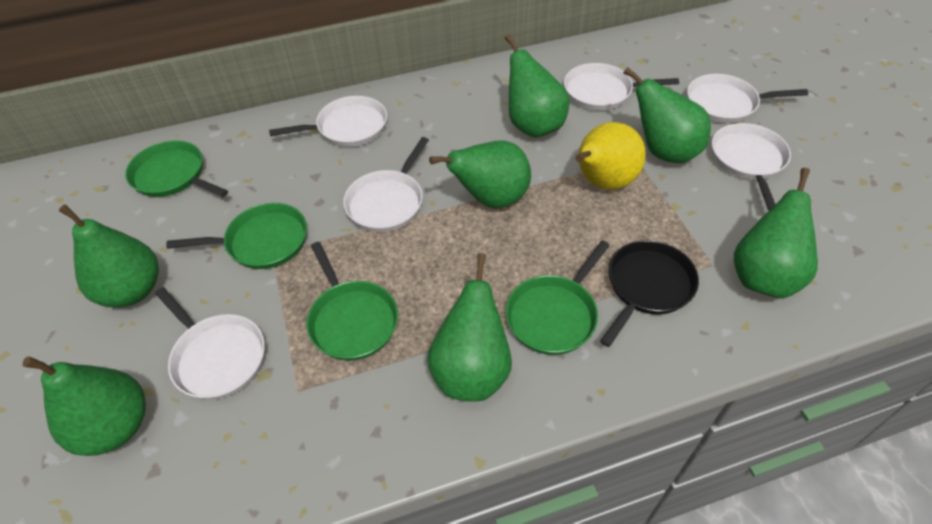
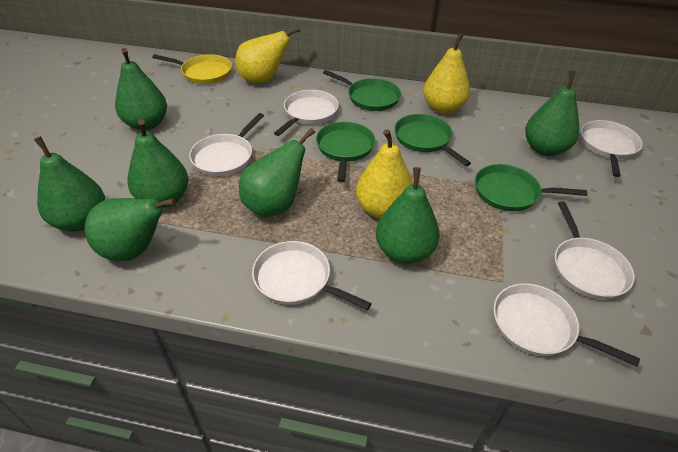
black pan: [600,240,699,347] = 1 -> none = 0
yellow pan: none = 0 -> [152,54,232,84] = 1
yellow pear: [575,122,646,189] = 1 -> [235,27,301,83] [356,129,413,219] [423,33,470,114] = 3

